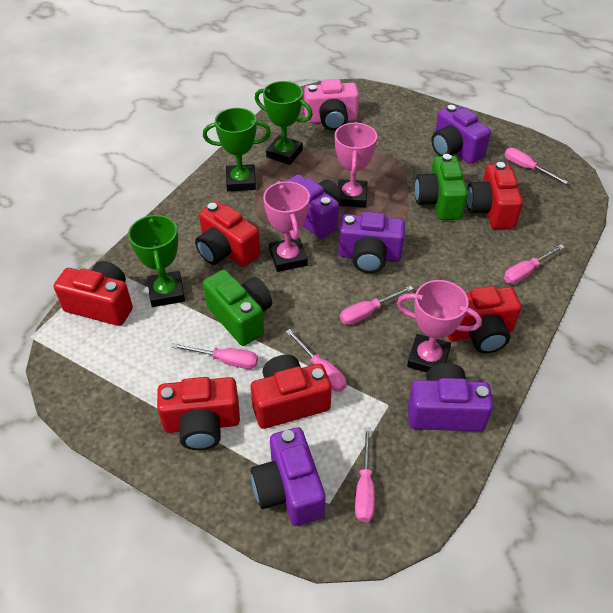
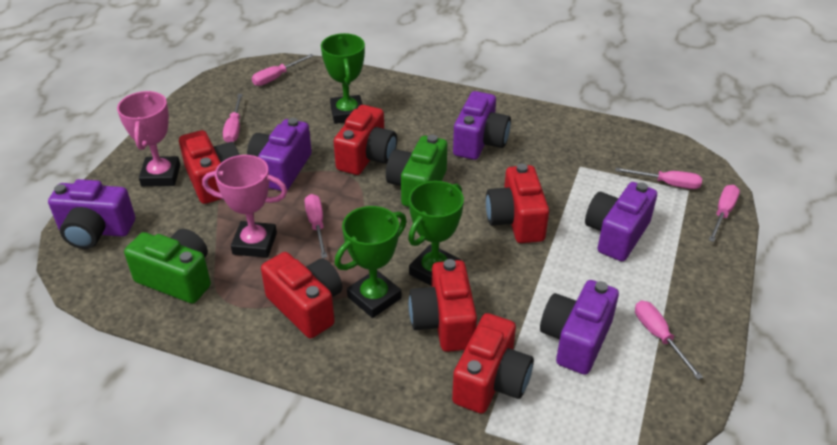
pink camera: [304,79,359,131] = 1 -> none = 0
pink trophy: [263,181,310,272] [335,122,377,207] [397,280,482,373] = 3 -> [117,91,180,187] [202,155,287,258] = 2

